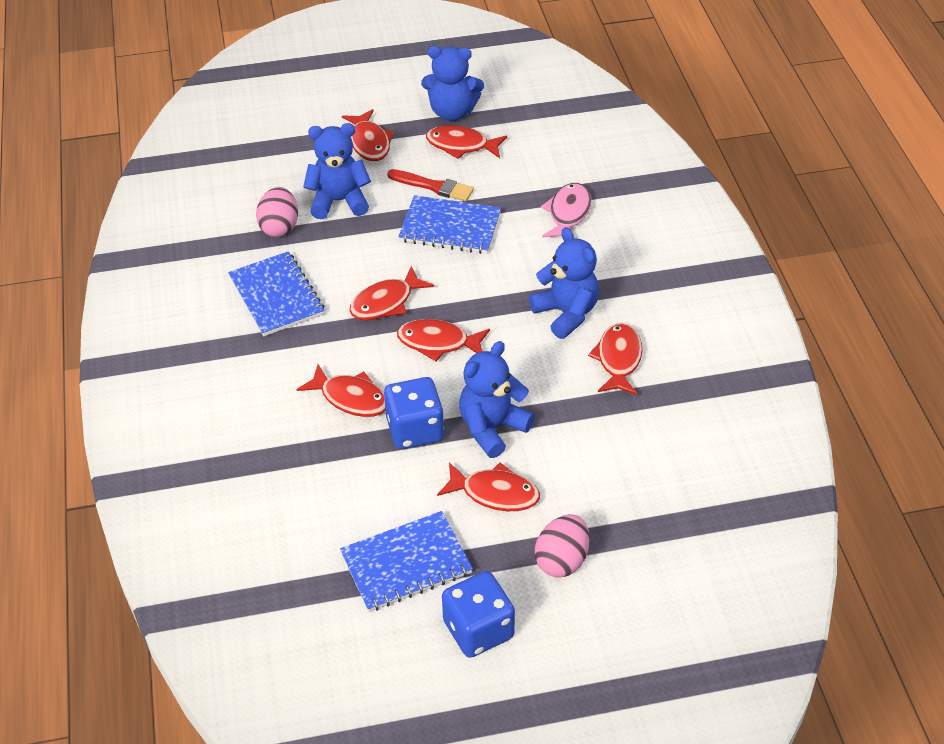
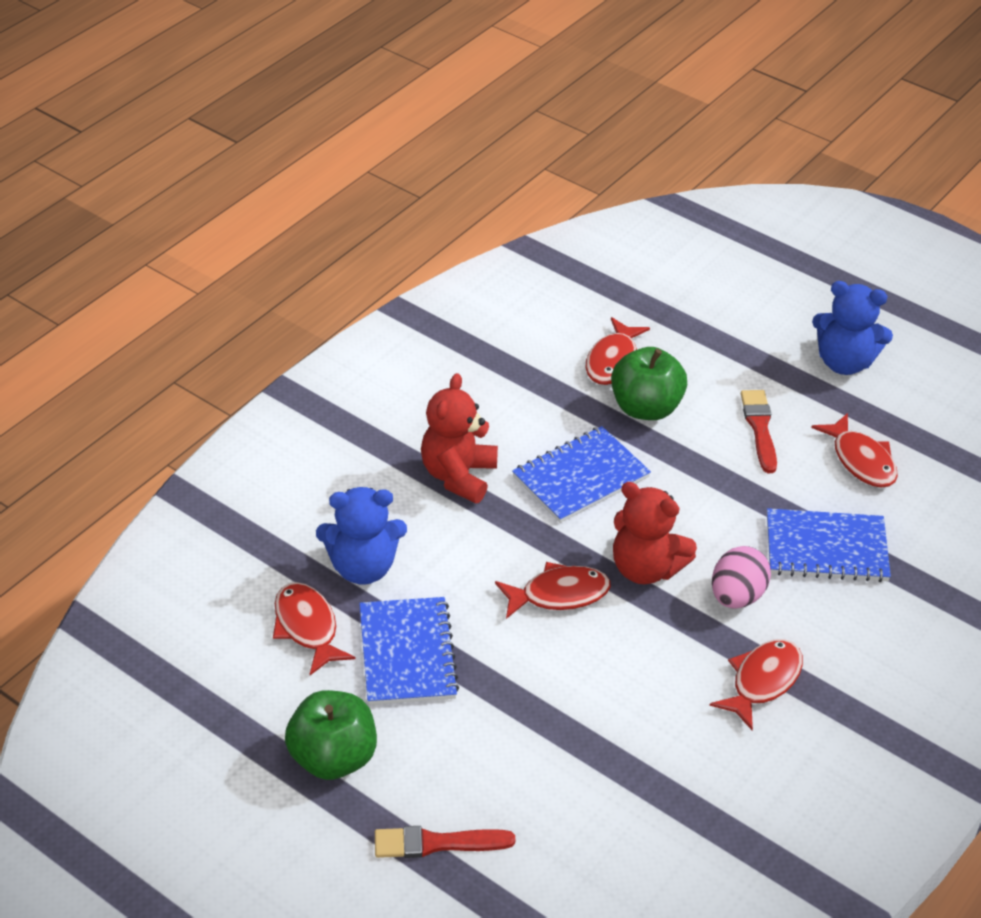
blue dice: [384,377,444,449] [442,571,515,658] = 2 -> none = 0
blue teddy bear: [303,123,371,219] [421,46,484,121] [459,341,535,458] [529,227,599,339] = 4 -> [316,487,407,585] [812,281,893,375] = 2
green apple: none = 0 -> [285,690,377,780] [611,347,687,420] = 2
pink egg: [256,187,298,237] [535,514,590,578] = 2 -> [712,546,771,609] = 1
pink fish: [541,183,592,239] = 1 -> none = 0
red brush: [387,169,474,201] = 1 -> [375,826,515,858] [741,390,777,473] = 2
red fish: [297,364,386,417] [342,109,394,161] [349,266,434,320] [397,319,490,361] [426,125,507,159] [437,462,540,511] [588,323,642,395] = 7 -> [273,582,356,675] [495,562,611,619] [585,317,650,385] [709,639,803,730] [811,413,898,488] = 5
red teddy bear: none = 0 -> [421,373,498,503] [613,482,697,584] = 2

